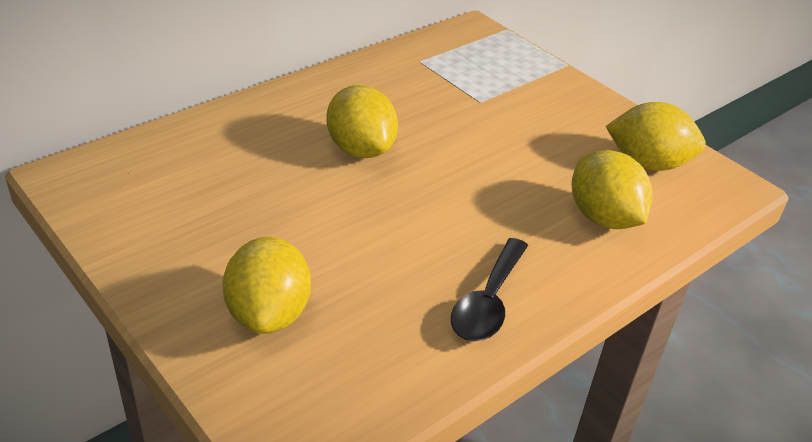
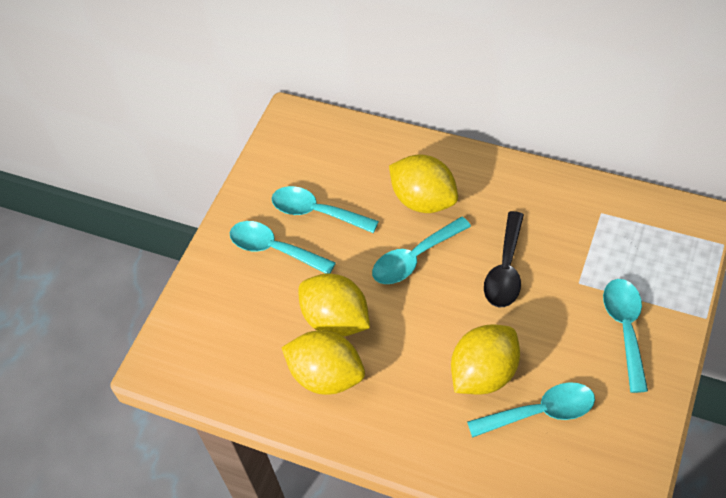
turquoise spoon: none = 0 -> [230,221,336,274] [272,186,379,233] [372,217,471,284] [467,382,595,438] [603,279,648,393] = 5

